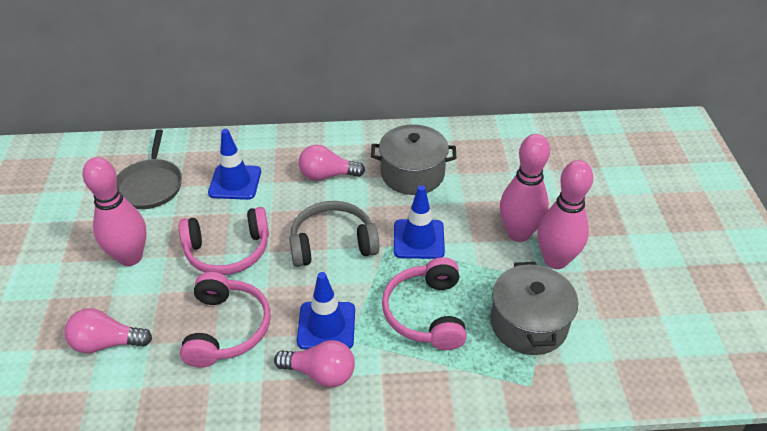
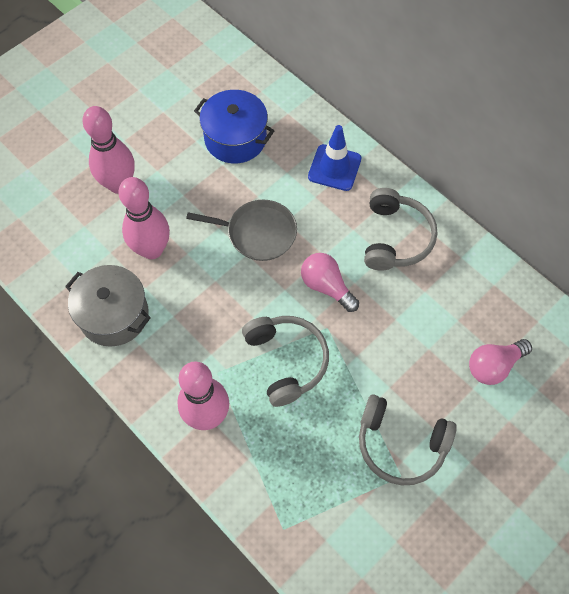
blue pot: none = 0 -> [194,90,274,163] = 1
blue traffic cone: [208,129,261,200] [297,272,355,349] [394,185,445,259] = 3 -> [308,125,361,191] = 1
grey headphones: [289,201,380,267] = 1 -> [242,316,329,407] [359,395,457,485] [364,188,437,271] = 3
grey pot: [371,124,456,195] [490,262,578,355] = 2 -> [65,265,151,347] = 1
pink headphones: [179,207,269,275] [180,272,270,368] [382,257,467,350] = 3 -> none = 0
pink light bulb: [64,308,152,353] [274,340,355,387] [299,144,365,181] = 3 -> [301,253,359,312] [469,339,532,385] = 2

